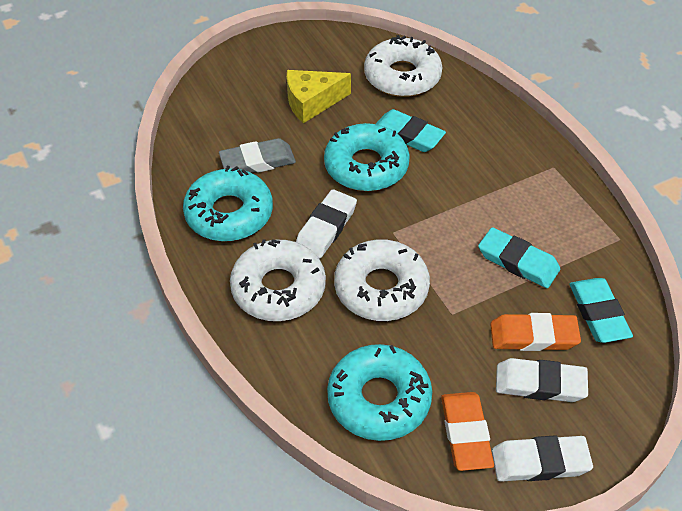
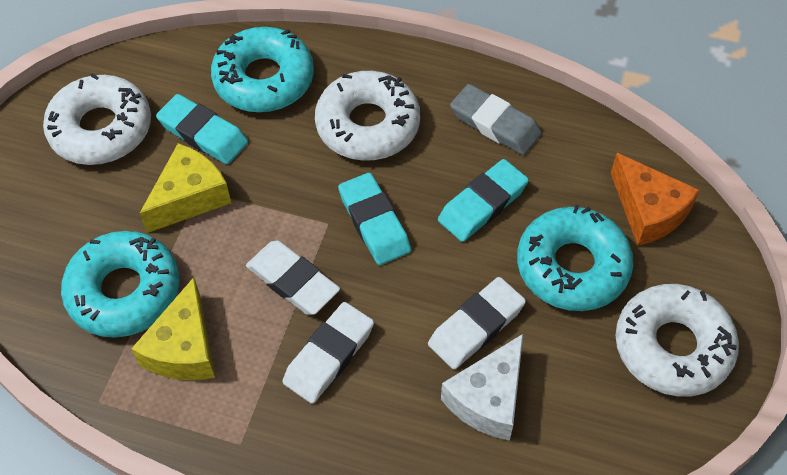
orange cheese: none = 0 -> [611,153,700,246] = 1
orange eraser: [441,392,494,471] [490,313,581,351] = 2 -> none = 0
white cheese: none = 0 -> [441,334,523,441] = 1
yellow cheese: [287,70,351,123] = 1 -> [131,277,215,380] [139,143,231,233] = 2

